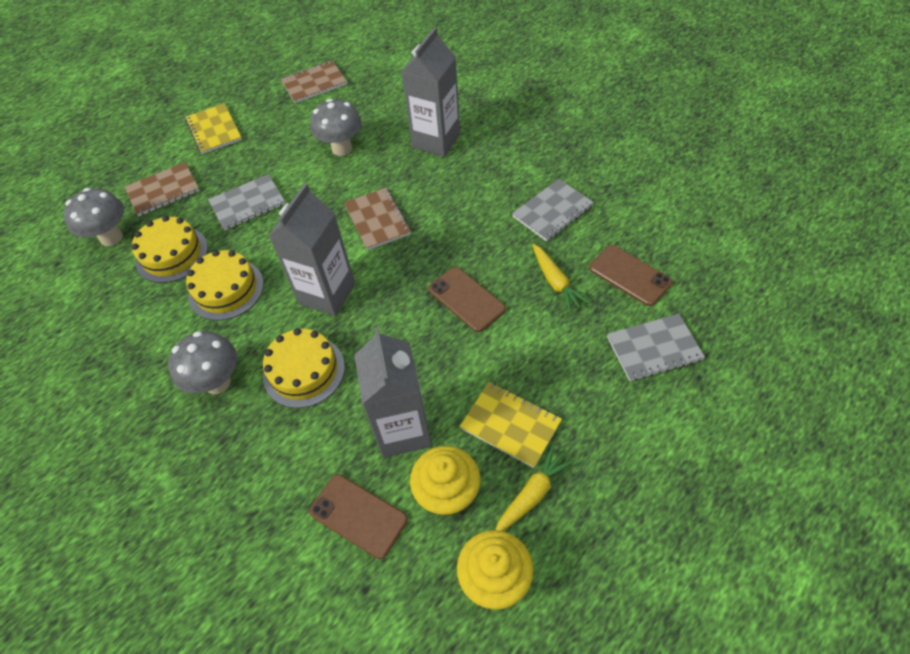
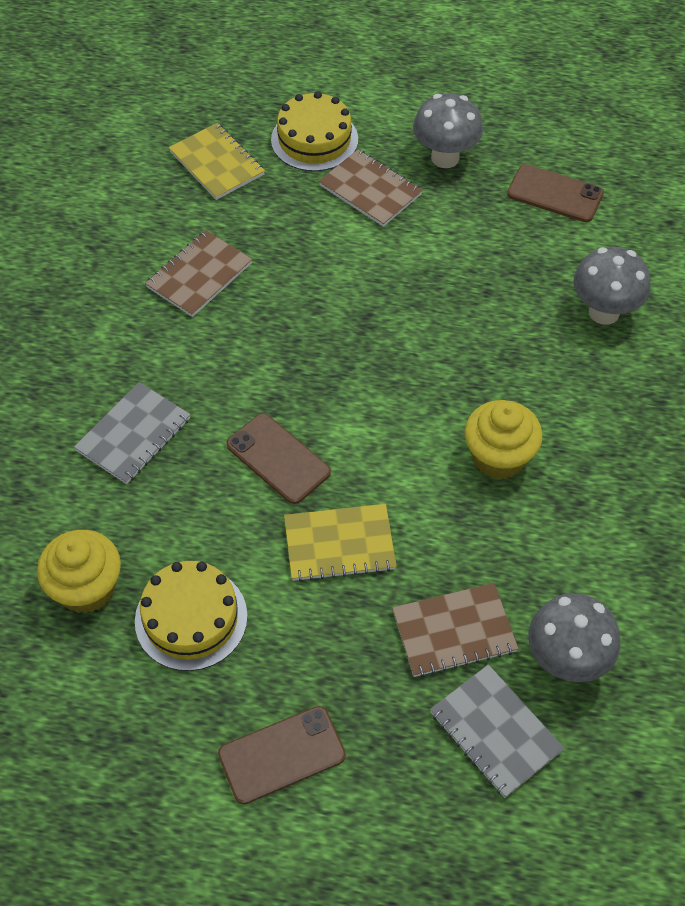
grey carton: [269,184,355,316] [354,327,432,458] [401,27,460,157] = 3 -> none = 0
grey notebook: [208,174,286,230] [512,179,594,242] [607,314,705,381] = 3 -> [74,382,191,484] [430,664,565,798] = 2
yellow cake: [132,216,208,283] [186,250,264,321] [263,328,345,408] = 3 -> [135,561,248,671] [271,91,358,171] = 2
yellow carrot: [495,445,574,531] [532,244,590,312] = 2 -> none = 0

